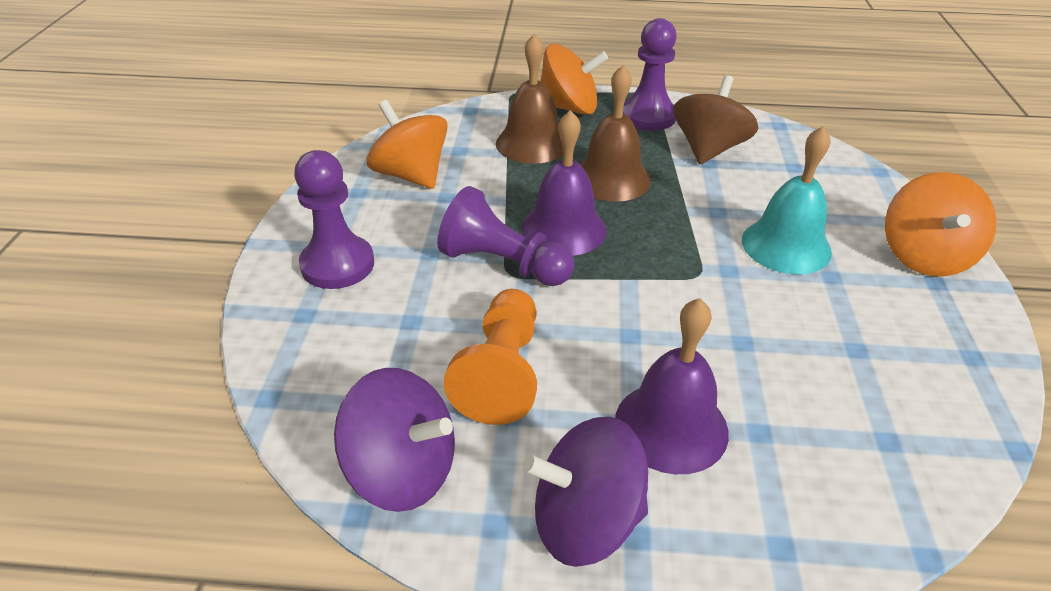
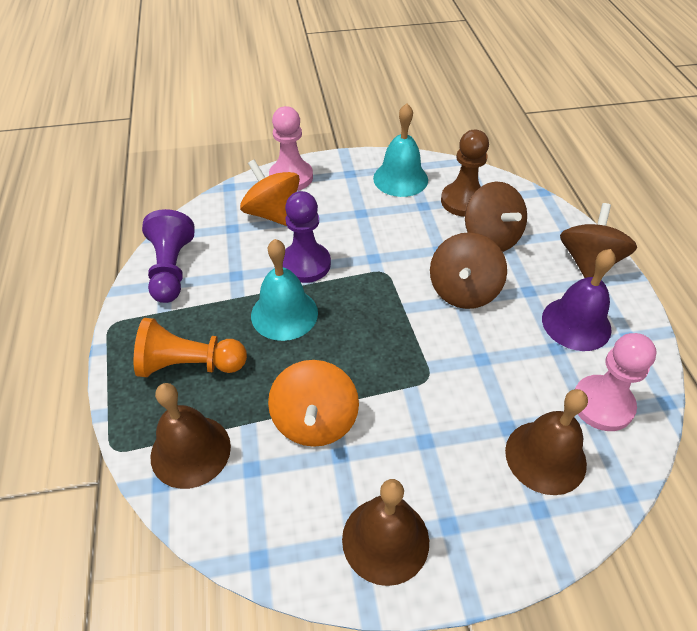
brown bell: [496,34,563,164] [580,65,651,202] = 2 -> [151,383,231,489] [342,479,429,586] [505,389,588,495] = 3
brown pawn: none = 0 -> [441,130,489,217] = 1
brown spinning top: [673,75,758,164] = 1 -> [430,232,507,309] [465,182,527,252] [560,203,637,278] = 3
orange spinning top: [366,100,448,189] [540,44,608,115] [885,172,996,276] = 3 -> [240,159,300,226] [268,360,359,447] = 2
pink pawn: none = 0 -> [269,106,313,191] [575,333,656,431] = 2
purple bell: [521,110,607,256] [615,298,729,474] = 2 -> [542,249,616,351] = 1
purple pawn: [294,150,374,289] [437,186,574,286] [623,18,677,131] = 3 -> [142,209,195,303] [283,191,331,283] = 2
purple spinning top: [334,368,455,512] [522,417,648,567] = 2 -> none = 0
turquoise bell: [742,126,832,274] = 1 -> [251,239,318,341] [373,103,428,197] = 2

